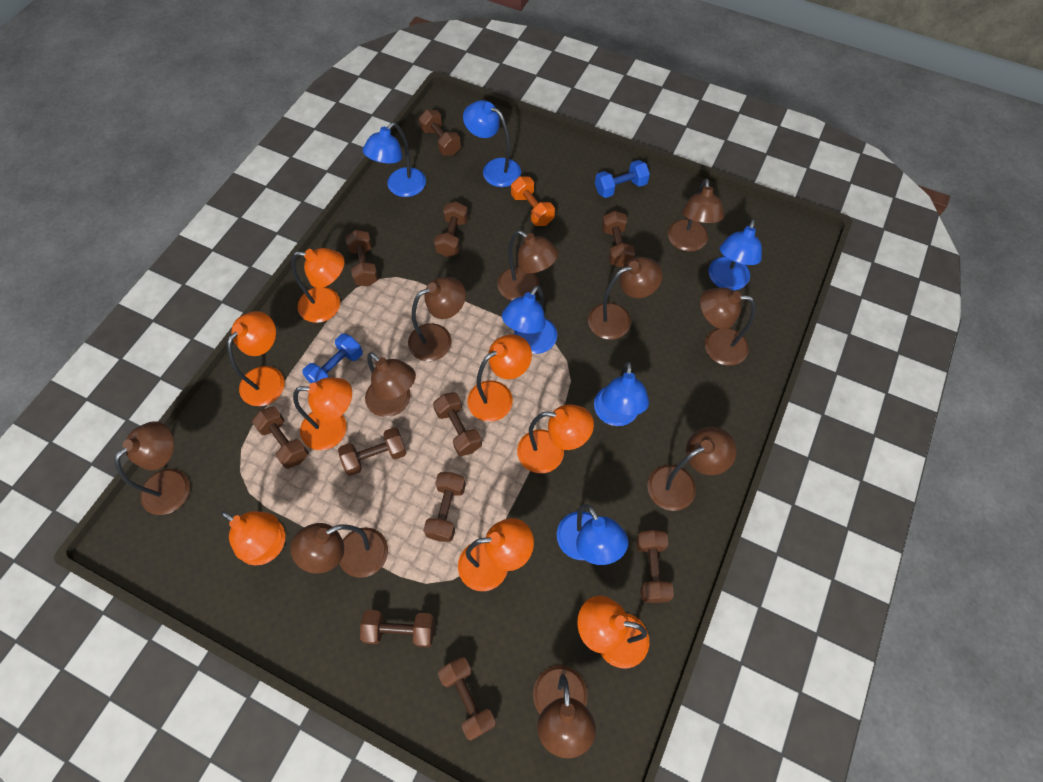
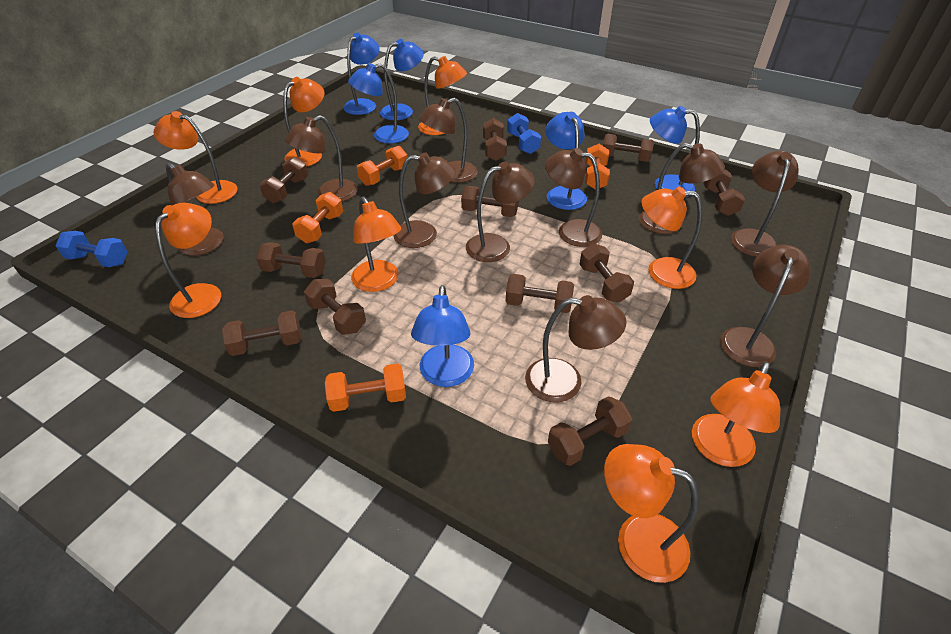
orange dumbbell: [511,176,555,226] = 1 -> [292,192,343,243] [325,363,406,412] [357,146,408,186] [585,144,610,190] = 4

